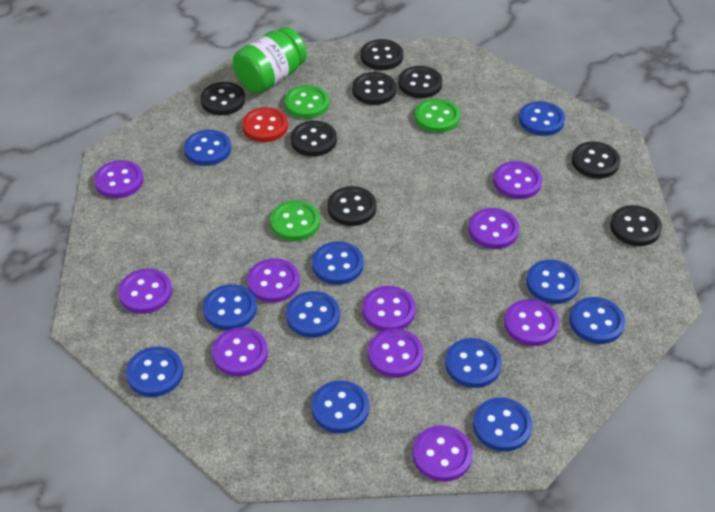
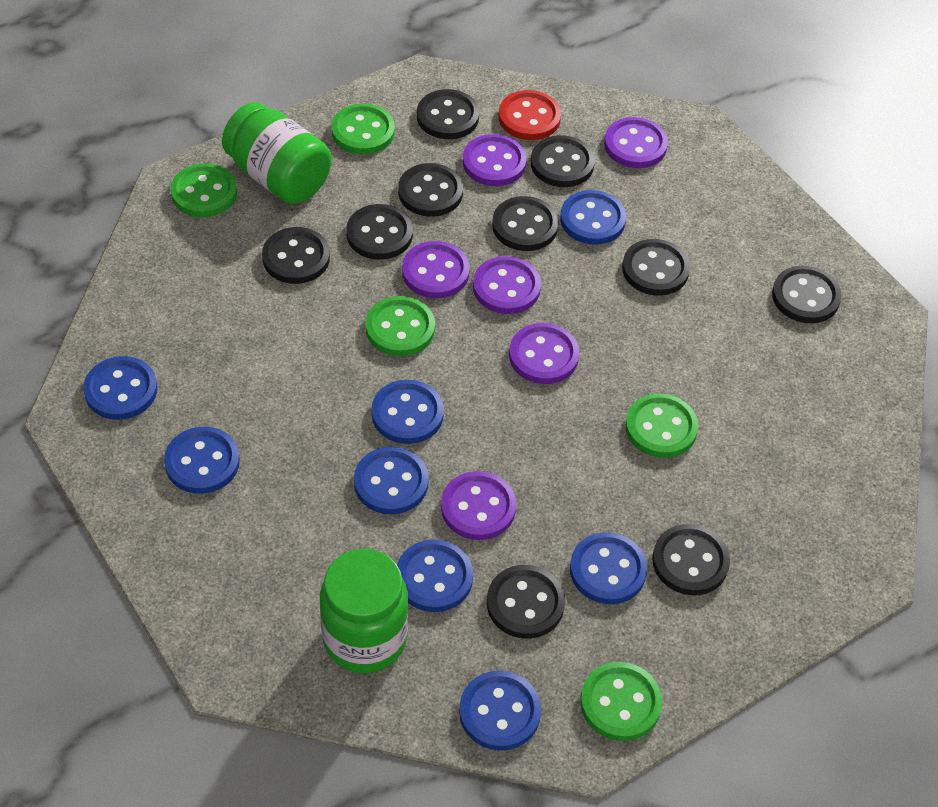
black button: [200,82,245,115] [291,121,337,156] [327,186,377,226] [352,72,396,105] [361,39,403,70] [398,66,442,98] [572,142,620,179] [610,205,662,246] = 8 -> [262,227,330,284] [346,204,413,260] [398,163,463,217] [417,89,479,139] [487,565,565,639] [492,196,559,251] [531,135,595,187] [622,239,690,296] [652,524,730,595] [772,266,841,323] = 10
blue button: [126,347,183,397] [184,130,231,166] [203,284,257,330] [286,291,340,338] [311,380,369,433] [312,241,364,285] [445,338,502,388] [473,397,532,452] [519,101,565,136] [526,260,580,304] [569,297,625,344] = 11 -> [83,356,158,420] [164,427,240,494] [354,447,429,515] [372,380,444,444] [397,539,473,612] [459,671,541,751] [560,190,626,245] [570,532,647,604] = 8
green button: [270,200,320,241] [285,85,329,119] [415,98,460,133] = 3 -> [170,163,237,217] [332,104,395,155] [366,296,435,356] [580,662,662,741] [625,394,698,458] = 5
green jar: [233,27,307,94] = 1 -> [222,102,331,204] [320,548,408,673] = 2
purple button: [94,160,144,198] [118,269,172,314] [212,327,268,377] [247,258,300,303] [362,286,416,331] [368,329,423,378] [413,425,473,482] [469,208,519,249] [493,161,542,199] [504,299,560,346] = 10 -> [402,241,470,298] [441,471,516,540] [463,134,527,186] [473,256,541,314] [509,323,579,384] [604,117,668,168] = 6

